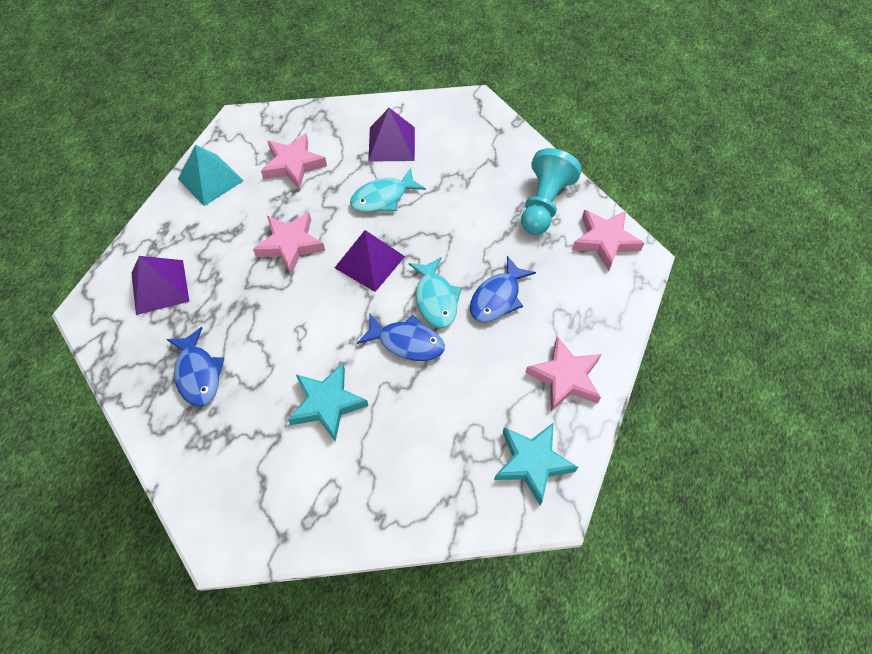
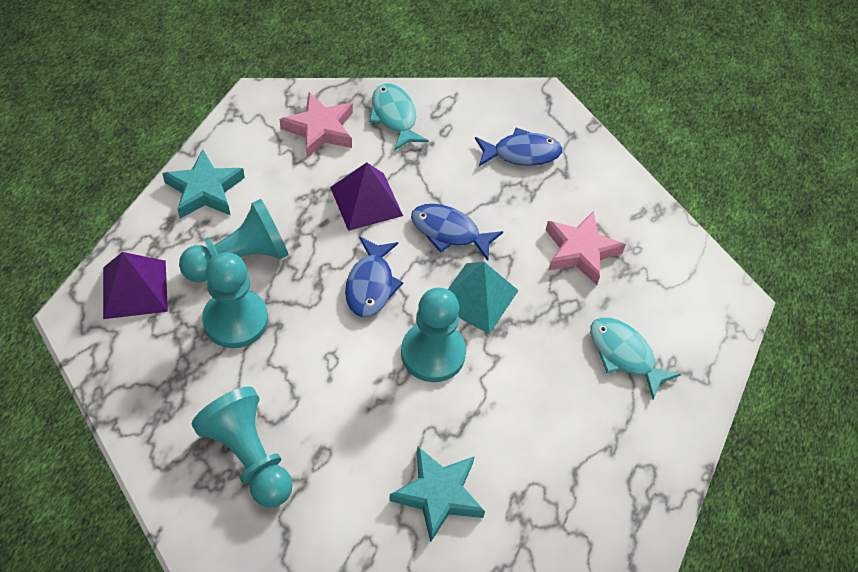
pink star: [253,212,325,274] [261,133,327,190] [525,336,602,411] [572,210,644,271] = 4 -> [280,92,353,158] [546,211,626,285] = 2
purple pyramid: [131,256,189,315] [335,230,405,292] [368,108,415,162] = 3 -> [103,252,168,319] [330,162,403,231] = 2
turquoise pawn: [521,148,582,235] = 1 -> [179,199,289,282] [192,386,293,508] [202,253,268,348] [401,288,466,382] = 4

